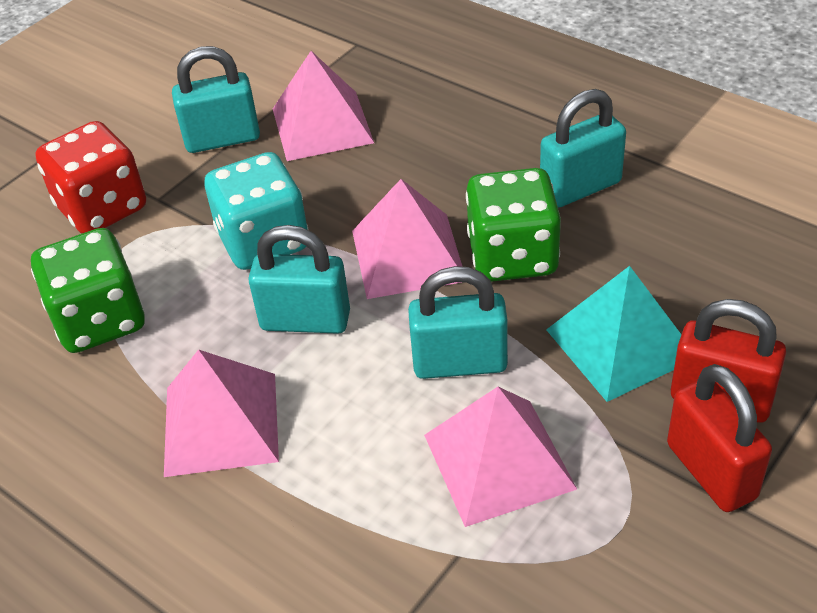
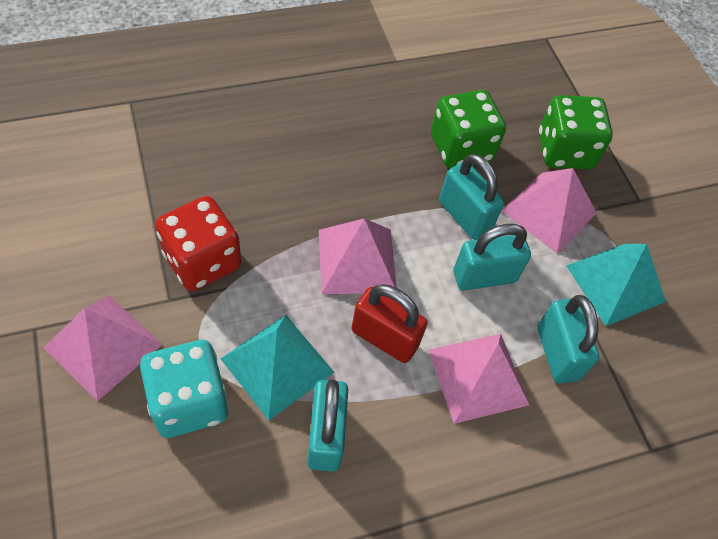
red padlock: [667,364,772,512] [671,299,786,423] = 2 -> [352,284,428,363] = 1
turquoise pyramid: [546,266,681,402] = 1 -> [220,315,334,420] [566,244,666,326] = 2

